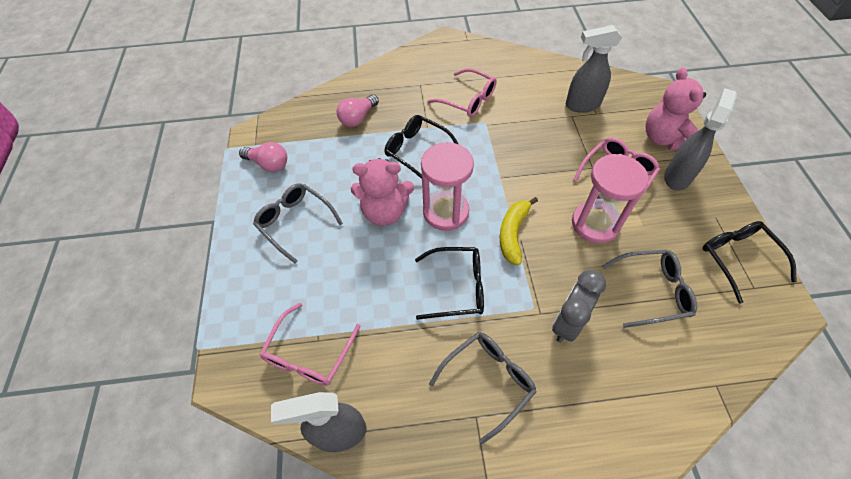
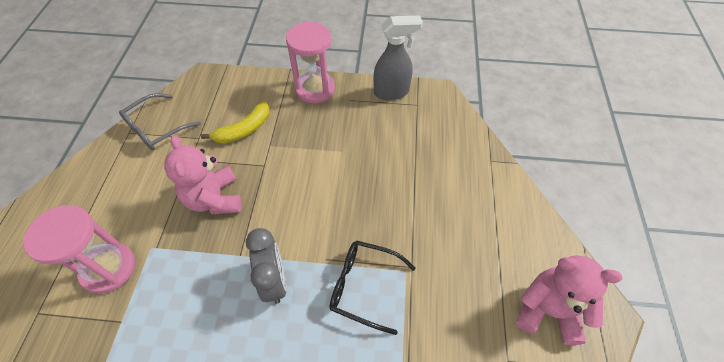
black glasses: [384,115,458,179] [415,247,484,320] [703,221,797,304] = 3 -> [330,240,416,335] = 1
grey glasses: [253,183,343,264] [429,332,537,444] [602,250,697,328] = 3 -> [119,93,201,150] = 1
grey spray bottle: [271,392,367,452] [565,25,622,113] [664,88,737,191] = 3 -> [374,16,423,100] = 1
pink glasses: [260,303,360,386] [428,68,497,117] [574,137,660,197] = 3 -> none = 0
pink light bulb: [239,142,287,172] [337,94,379,127] = 2 -> none = 0

